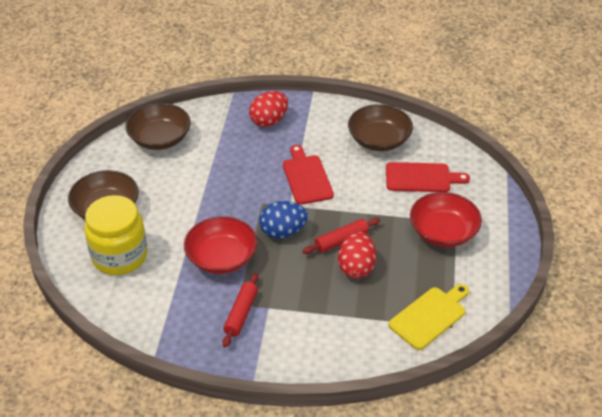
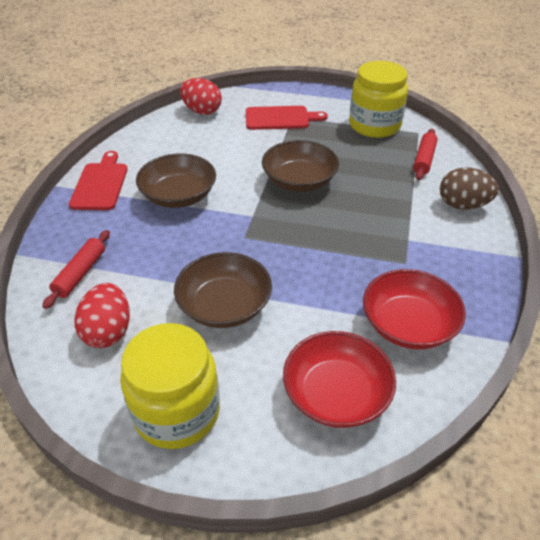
blue egg: [259,201,308,238] = 1 -> none = 0
brown egg: none = 0 -> [440,168,499,210] = 1
yellow cutting board: [388,284,469,350] = 1 -> none = 0
yellow jar: [84,195,148,275] = 1 -> [120,323,220,449] [349,61,408,138] = 2

